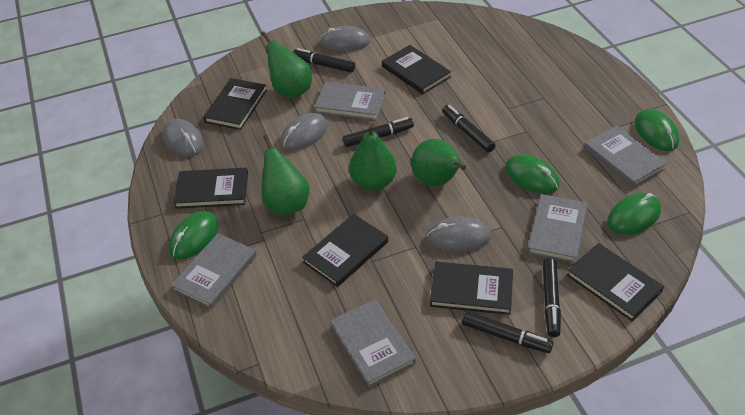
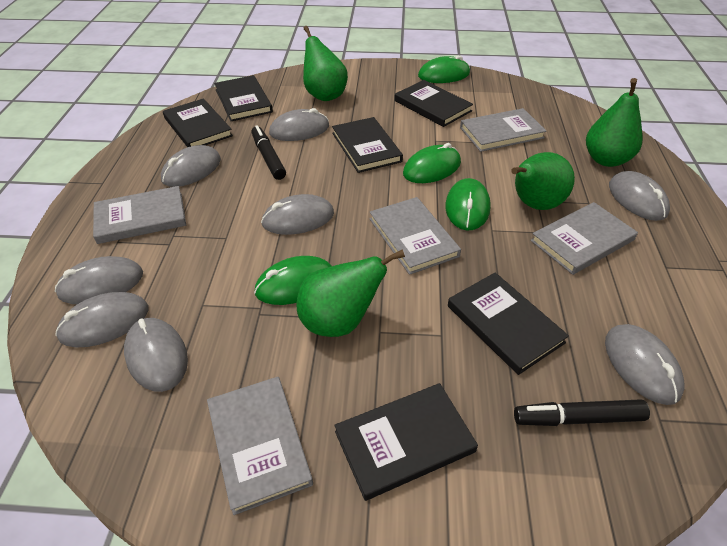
black marker: [293,48,355,73] [343,117,414,147] [442,105,496,153] [462,311,554,353] [542,258,561,337] = 5 -> [251,125,286,180] [514,399,650,426] = 2
grey mouse: [163,119,203,157] [281,113,328,151] [320,26,371,52] [427,217,492,252] = 4 -> [55,256,143,304] [55,292,149,347] [124,318,188,392] [161,145,221,187] [261,194,334,235] [269,108,329,141] [605,324,684,405] [609,171,670,221] = 8

